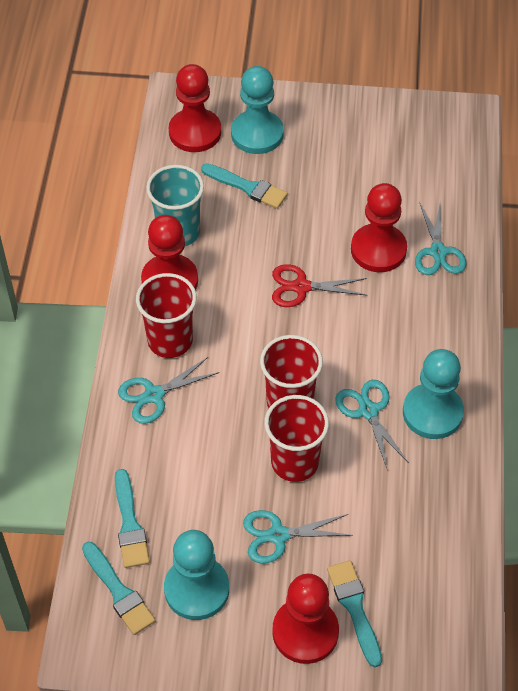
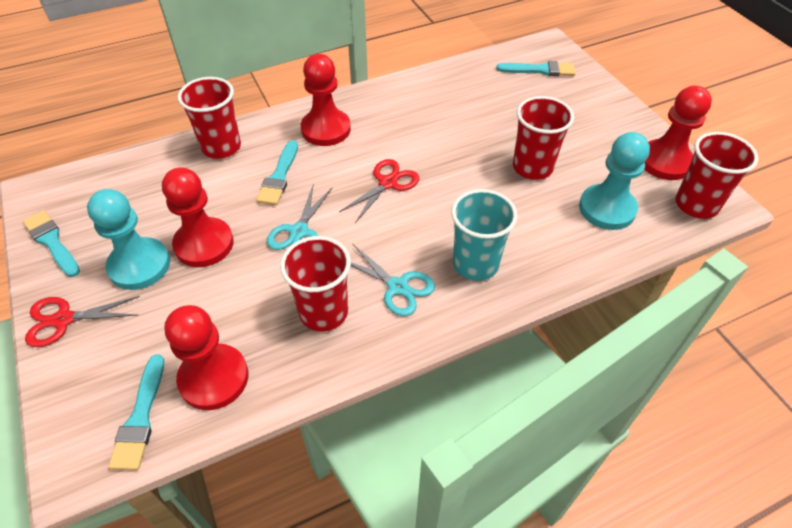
red cup: [136,273,197,358] [260,335,323,408] [264,395,329,482] = 3 -> [178,77,241,159] [280,236,351,332] [513,96,574,180] [676,132,759,219] = 4
red scissors: [272,264,368,307] = 1 -> [25,296,140,347] [339,159,419,223] = 2
turquoise pawn: [164,530,229,620] [231,66,284,154] [403,349,464,439] = 3 -> [87,189,170,290] [579,132,650,230] = 2
turquoise scissors: [118,356,220,424] [243,510,353,564] [335,380,409,468] [415,202,467,275] = 4 -> [267,186,333,250] [351,244,435,316] = 2

